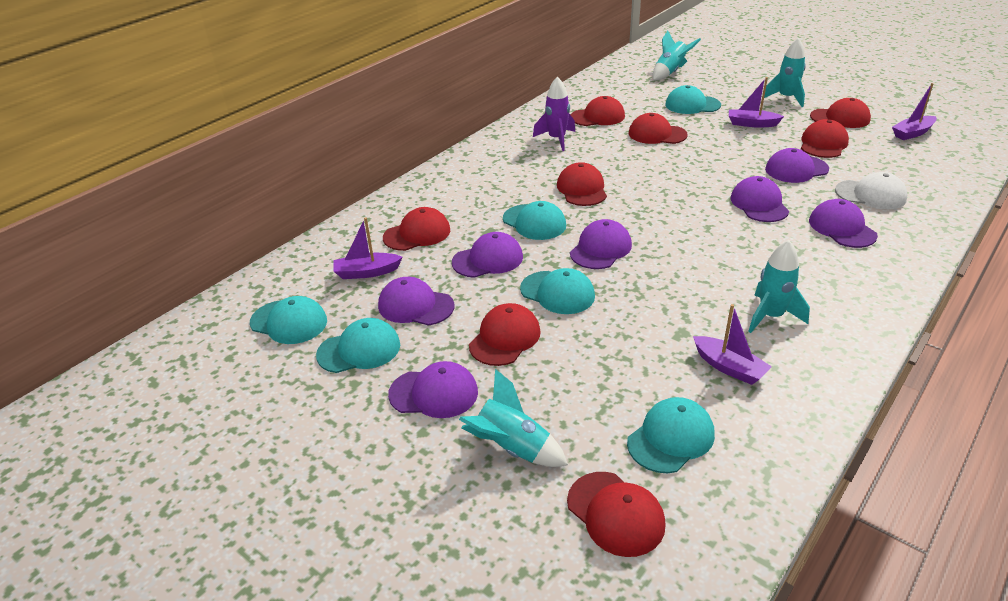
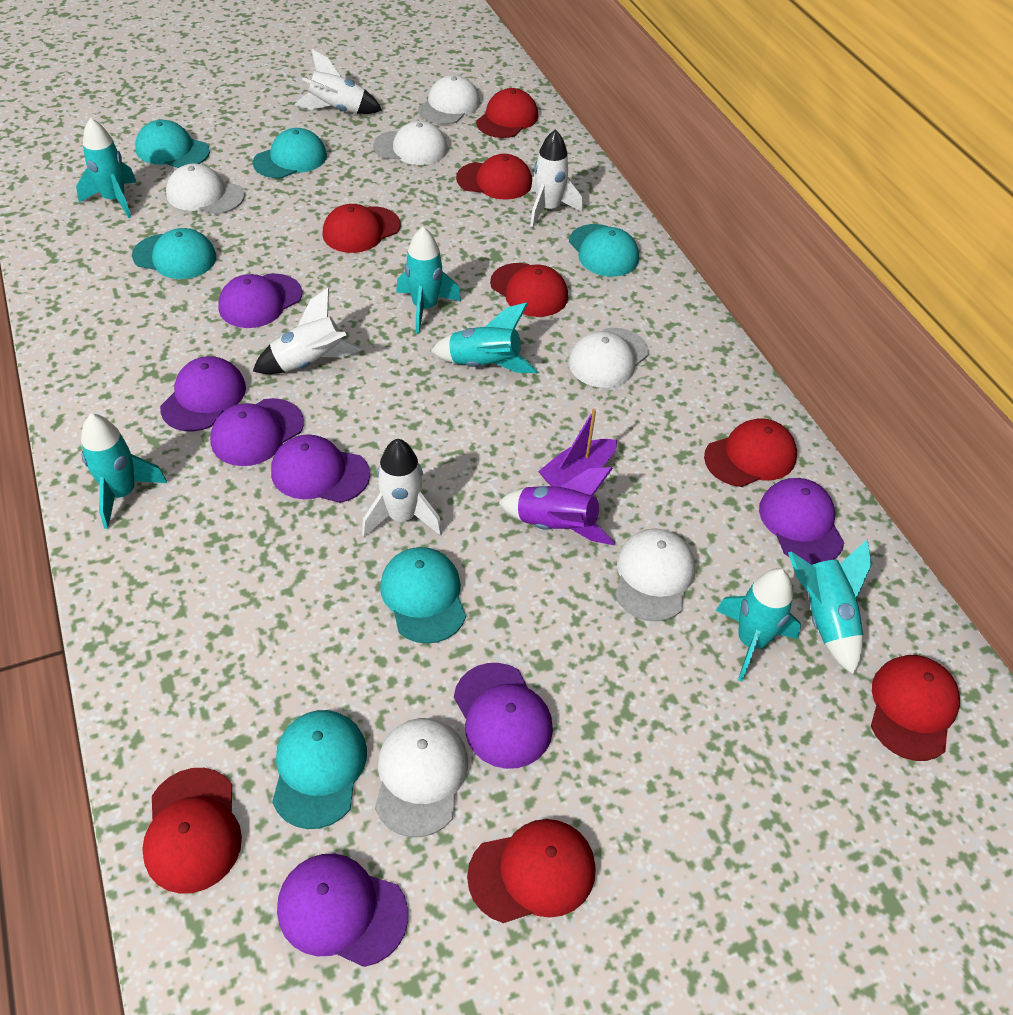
purple boat: [334,217,403,279] [693,304,772,385] [729,77,784,128] [892,83,937,140] = 4 -> [538,409,617,487] = 1
turquoise rocket: [459,369,568,467] [653,30,701,80] [748,240,810,333] [764,38,806,107] = 4 -> [76,118,136,218] [81,413,167,529] [396,227,461,333] [431,302,538,373] [716,568,801,682] [788,539,871,675] = 6
white cap: [835,172,908,209] = 1 -> [166,164,244,214] [373,121,448,165] [375,718,468,837] [418,75,480,124] [569,328,648,388] [615,528,695,622] = 6
white rocket: none = 0 -> [253,288,363,374] [295,49,382,114] [362,439,442,537] [530,129,583,227] = 4

